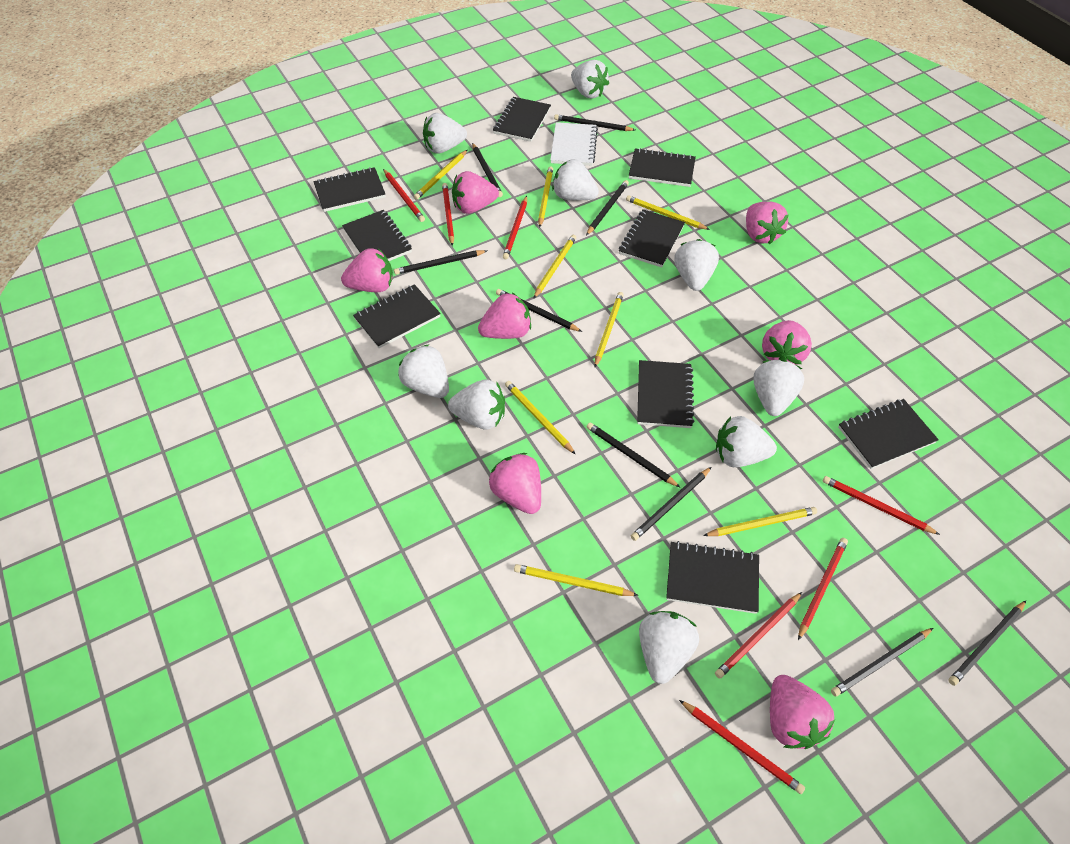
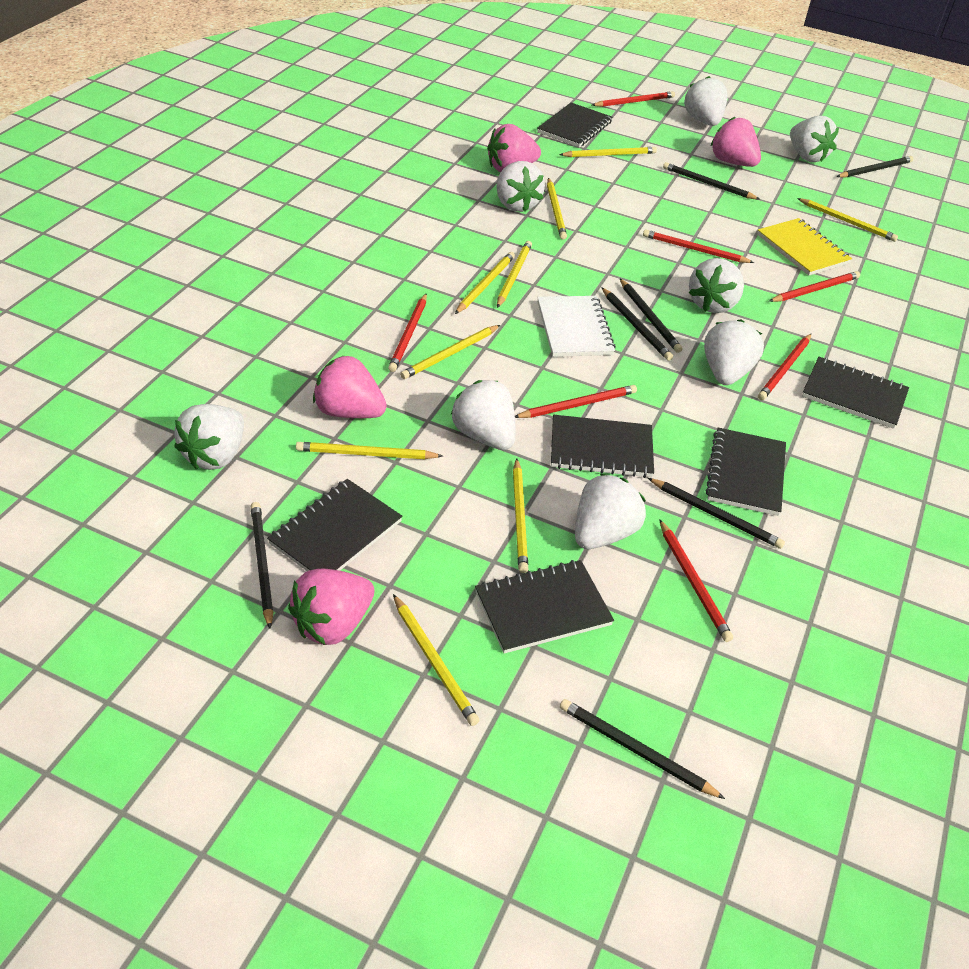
black notebook: [313,167,386,212] [342,210,412,261] [353,284,441,348] [493,97,551,142] [619,209,685,267] [629,148,696,187] [637,360,694,428] [666,541,759,614] [838,399,939,469] = 9 -> [267,479,402,571] [475,560,614,654] [537,103,613,147] [551,415,654,478] [705,427,786,516] [802,357,909,429] = 6
black pencil: [394,250,487,275] [472,143,503,197] [496,289,582,332] [554,114,635,131] [586,180,629,235] [587,423,680,487] [631,467,711,541] [831,628,933,697] [948,601,1026,686] = 9 -> [251,502,274,629] [560,699,725,799] [601,287,673,361] [620,279,683,353] [648,478,785,549] [663,162,760,200] [836,156,913,178] = 7
pink strawberry: [341,249,393,292] [452,171,499,214] [478,293,531,339] [489,453,541,514] [746,202,789,244] [762,320,812,365] [770,675,835,749] = 7 -> [288,568,375,645] [313,356,387,418] [487,124,541,172] [710,117,761,167] = 4
white strawberry: [398,344,449,398] [423,113,467,154] [448,379,505,430] [552,159,599,200] [571,60,609,99] [639,611,699,684] [675,239,719,291] [716,416,777,467] [753,359,804,416] = 9 -> [174,404,244,470] [451,380,516,450] [497,161,545,212] [575,473,646,549] [684,76,728,126] [689,258,744,313] [704,319,764,385] [790,116,839,162] = 8
yellow notebook: none = 0 -> [757,218,852,276] = 1
yellow pencil: [414,150,467,200] [505,381,576,455] [514,564,638,596] [533,235,576,299] [538,166,553,228] [594,292,624,367] [626,195,710,230] [703,507,817,536] = 8 -> [296,442,443,459] [393,594,480,726] [400,325,500,379] [455,252,515,314] [497,241,532,308] [513,458,528,573] [547,178,567,240] [559,147,657,157] [797,198,898,242] = 9

